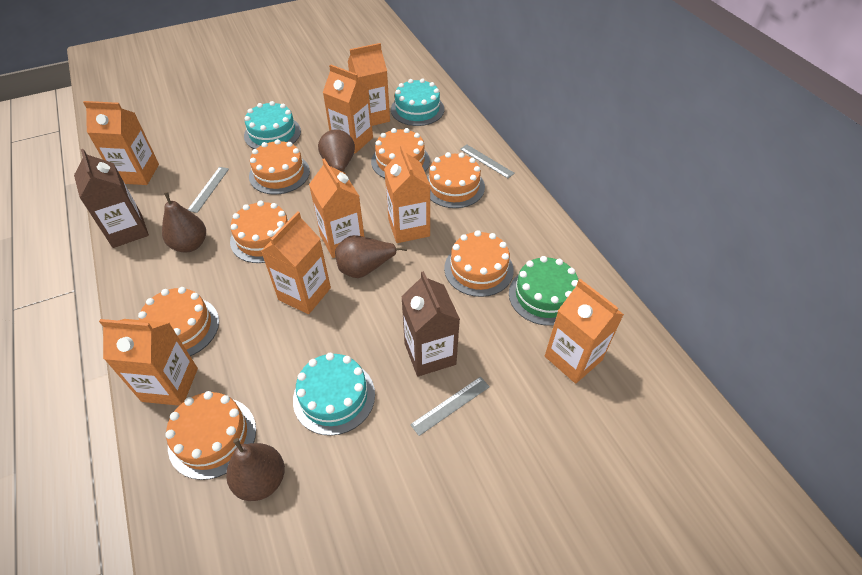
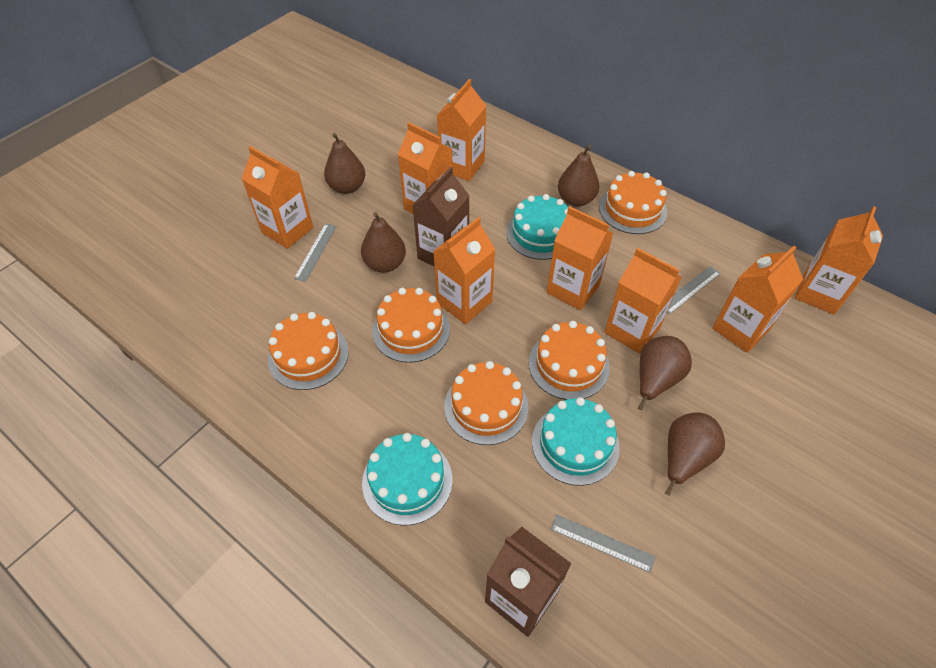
brown pear: [162,192,206,252] [226,438,285,501] [318,129,355,172] [335,235,407,278] = 4 -> [324,133,365,194] [361,212,406,273] [558,145,600,206] [637,336,692,410] [665,413,725,496] = 5
green cake: [509,256,578,326] = 1 -> none = 0
orange cake: [138,287,219,356] [165,391,256,480] [230,201,289,263] [249,139,310,195] [371,128,430,178] [427,152,485,208] [444,230,514,297] = 7 -> [268,312,349,390] [372,288,450,363] [444,361,528,445] [529,321,610,400] [599,171,667,234] = 5

